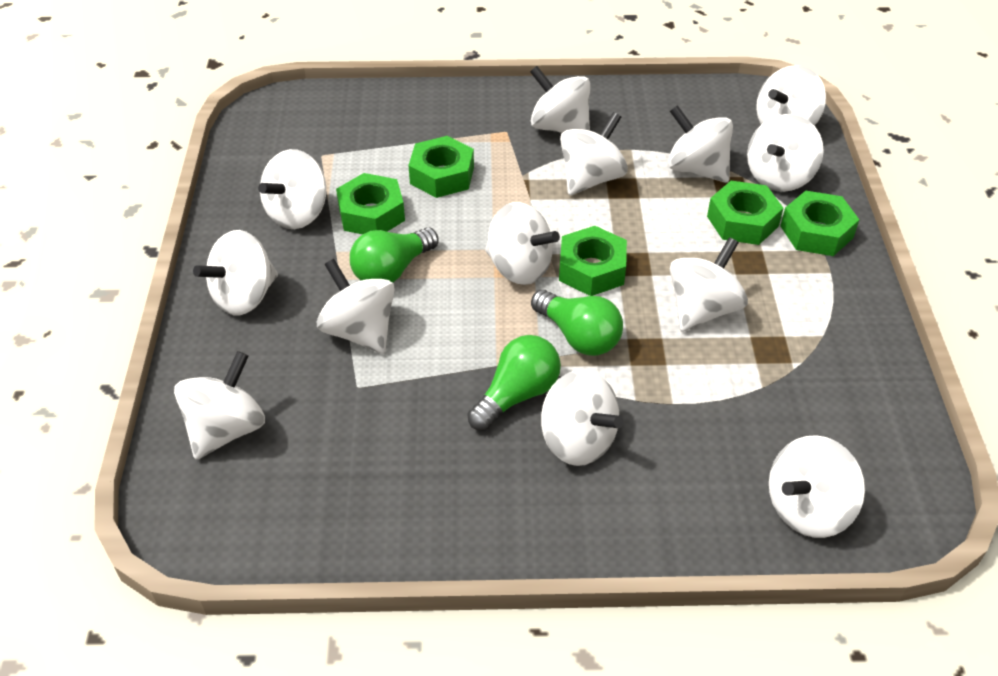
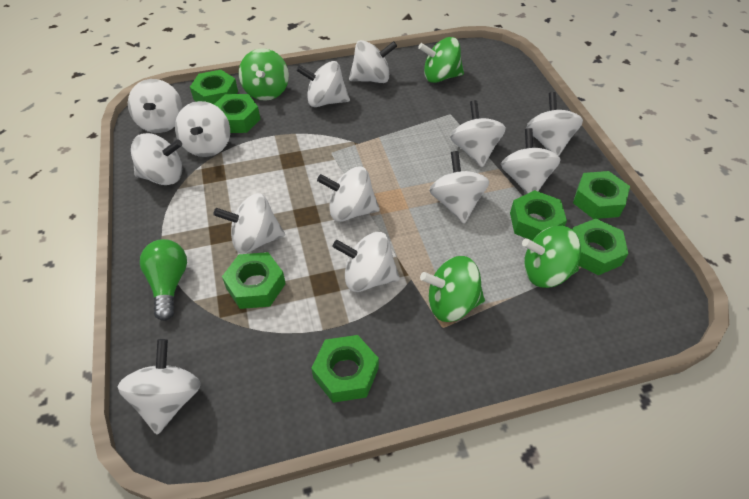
green light bulb: [350,227,439,283] [467,335,561,431] [531,290,623,356] = 3 -> [140,239,187,321] = 1
green nut: [336,173,405,234] [408,136,474,198] [559,226,627,296] [707,181,784,245] [780,191,859,256] = 5 -> [190,70,238,104] [214,94,260,133] [222,252,286,309] [311,335,379,403] [510,190,567,240] [572,219,629,275] [573,171,630,219] = 7
green spinning top: none = 0 -> [239,48,289,101] [418,37,464,83] [420,256,485,322] [522,226,581,288] = 4

